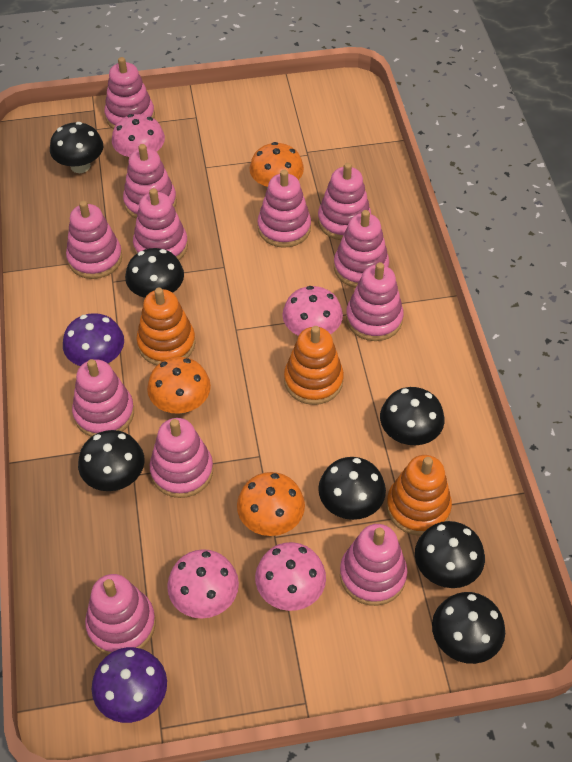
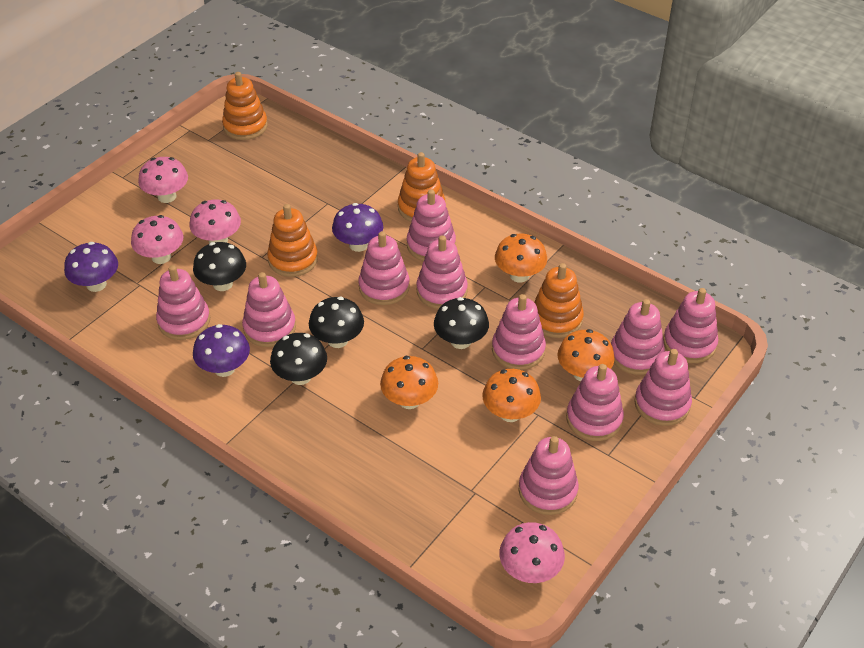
black mushroom: [50,122,103,173] [78,430,145,491] [125,248,184,298] [318,457,386,520] [380,387,445,445] [415,521,485,588] [432,592,505,664] = 7 -> [193,242,246,291] [270,333,327,385] [309,297,364,348] [434,297,489,349] = 4
orange mushroom: [147,357,211,414] [237,472,305,536] [250,142,304,188] = 3 -> [380,356,438,409] [482,369,541,422] [495,234,547,283] [557,329,615,381] = 4
orange stacking toy: [137,288,196,365] [284,326,344,405] [386,455,452,536] = 3 -> [222,72,268,140] [267,204,318,277] [398,152,445,222] [534,263,584,338] = 4
pink stacking toy: [66,201,122,279] [72,359,134,437] [85,574,156,655] [104,57,155,129] [123,144,177,219] [133,188,188,260] [150,418,213,498] [257,170,311,248] [318,163,371,240] [334,210,389,288] [340,524,407,606] [346,262,404,341] = 12 -> [156,265,210,340] [242,272,296,347] [358,231,410,305] [407,189,456,261] [416,235,468,309] [492,294,546,370] [519,436,579,515] [566,364,624,441] [611,299,665,375] [634,349,692,426] [663,288,719,363] = 11
purple mushroom: [63,313,124,366] [92,647,167,723] = 2 -> [64,242,118,292] [193,324,250,377] [332,203,383,252] = 3

